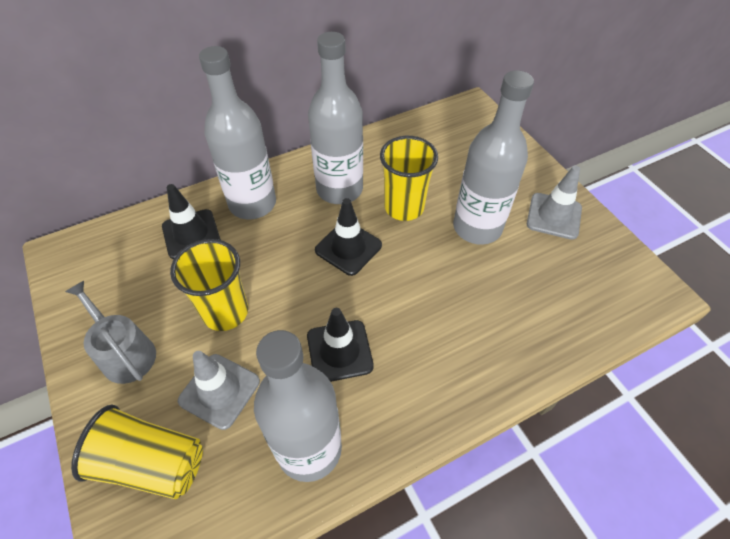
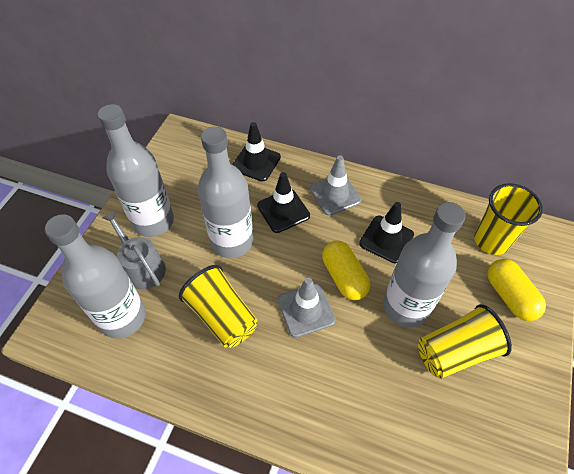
yellow capsule: none = 0 -> [322,241,370,300] [487,259,546,321] = 2

